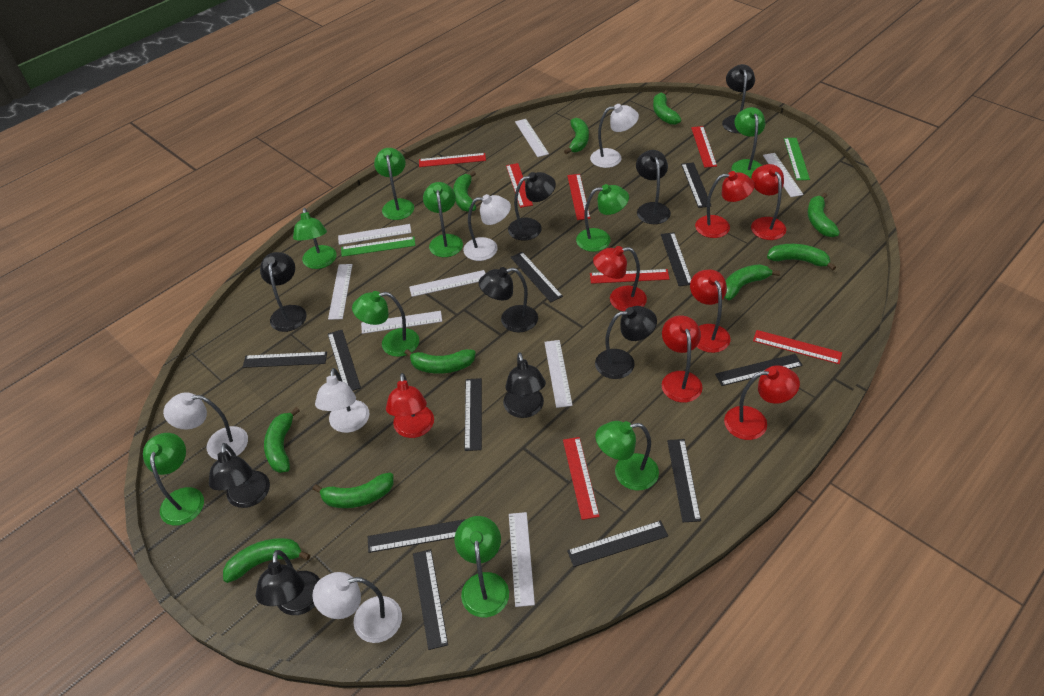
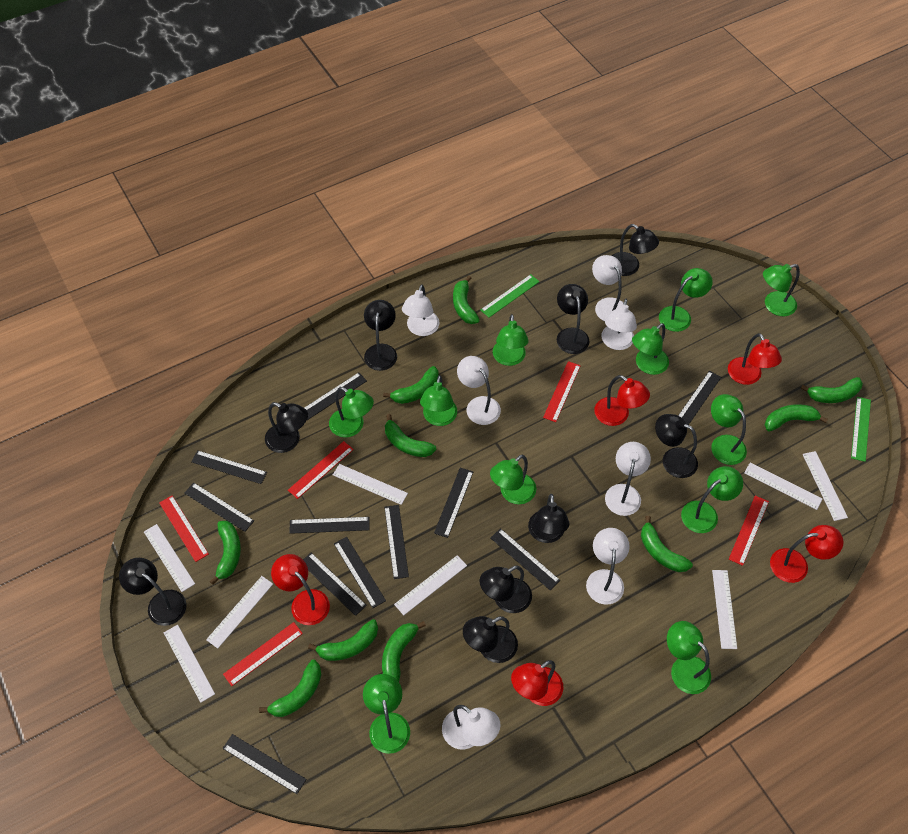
green lamp: [143,433,204,526] [293,208,337,269] [352,291,419,357] [374,148,414,220] [423,182,463,257] [455,516,509,617] [576,184,629,252] [595,421,659,491] [732,107,765,178] = 9 -> [329,387,374,438] [363,674,410,754] [420,375,457,426] [490,455,536,504] [493,314,529,366] [632,323,669,375] [659,268,713,332] [667,621,711,694] [681,466,743,533] [711,394,747,465] [763,264,800,316] = 11
red lamp: [386,373,434,438] [593,246,647,311] [661,315,703,403] [690,269,730,353] [695,171,755,238] [724,365,800,440] [751,164,786,240] = 7 -> [271,554,330,625] [511,660,563,706] [594,375,650,426] [728,333,782,385] [770,525,844,583] = 5
red ruler: [419,153,486,167] [506,163,533,208] [563,437,600,520] [567,174,590,220] [590,269,669,284] [691,126,717,168] [753,330,842,364] = 7 -> [159,496,209,562] [223,622,303,686] [288,441,354,499] [543,361,581,422] [729,496,769,566] = 5
white lamp: [163,392,248,460] [312,572,402,643] [315,368,370,433] [463,194,511,261] [590,104,639,168] = 5 -> [402,285,440,336] [442,705,501,749] [457,356,501,425] [586,528,630,605] [592,255,624,321] [602,299,637,350] [605,442,651,516] = 7

